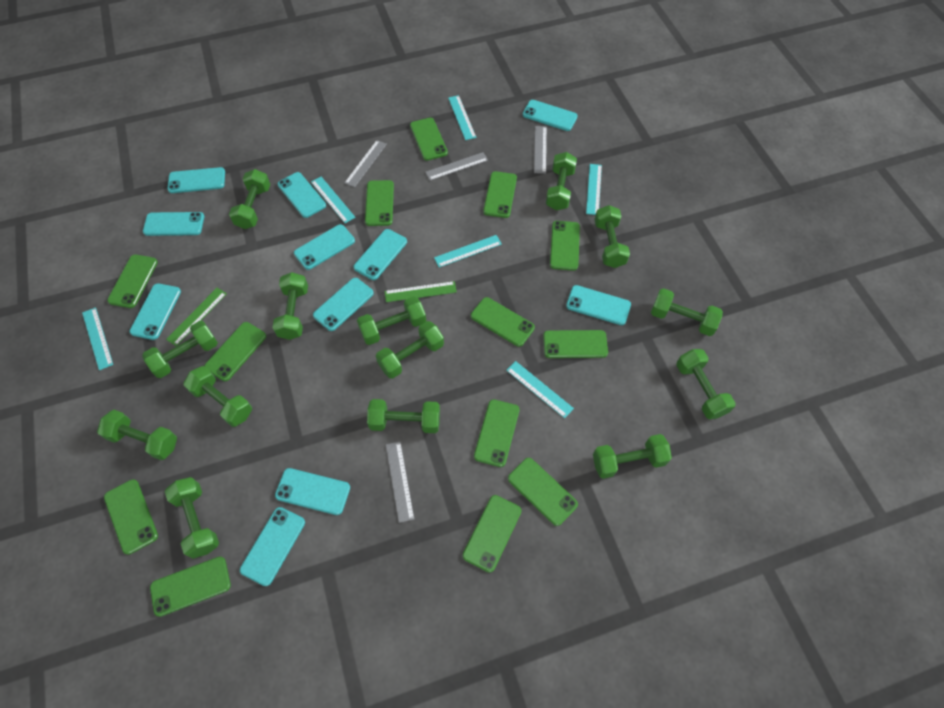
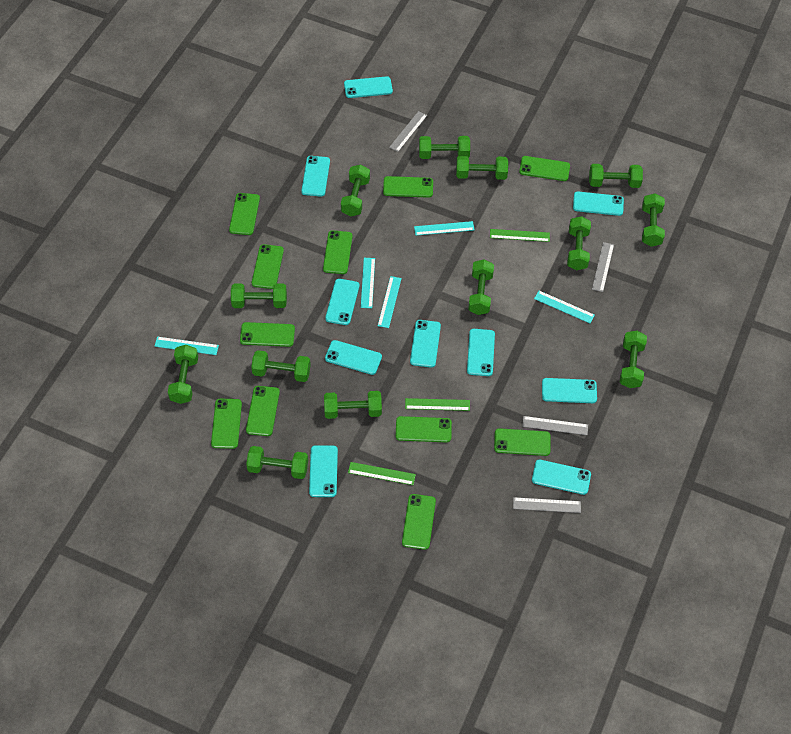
green dumbbell: [97,410,177,460] [142,321,218,378] [165,477,219,559] [183,366,252,427] [229,169,271,229] [272,272,308,340] [357,297,426,345] [367,399,440,433] [376,321,444,378] [546,152,577,210] [593,434,672,479] [594,205,630,268] [651,288,723,336] [676,349,736,419] = 14 -> [168,345,198,404] [231,284,287,308] [246,446,308,479] [251,350,311,382] [324,391,382,419] [341,164,370,217] [419,136,470,159] [456,155,508,180] [468,259,494,315] [567,216,591,270] [589,164,643,188] [620,331,647,388] [642,194,665,247] = 13
green phone: [104,479,158,555] [107,254,158,308] [150,557,231,617] [204,322,266,381] [365,180,394,226] [410,118,448,161] [463,495,521,573] [471,297,535,347] [474,399,520,467] [483,171,517,218] [508,458,578,526] [543,330,608,358] [550,221,580,271] = 13 -> [211,399,242,449] [229,193,260,235] [240,322,295,347] [246,386,280,436] [252,244,284,289] [323,230,353,274] [383,176,433,198] [396,416,452,442] [402,494,436,550] [494,428,551,456] [519,156,570,181] = 11
green ruler: [166,288,227,346] [385,281,457,302] = 2 -> [348,462,416,485] [405,398,470,411] [490,229,550,242] = 3
turquoise phone: [130,283,181,340] [143,212,204,236] [168,167,225,193] [240,507,305,586] [275,468,350,515] [278,172,326,218] [294,224,355,270] [313,278,374,331] [353,229,407,280] [523,100,578,131] [566,285,631,325] = 11 -> [301,156,330,197] [309,445,338,497] [325,279,360,325] [325,340,382,375] [344,76,393,98] [410,320,441,368] [467,329,495,376] [532,459,591,495] [542,378,597,403] [573,191,624,216] = 10
turquoise ruler: [82,307,113,370] [311,177,356,223] [434,235,502,268] [448,95,476,140] [506,361,574,418] [586,164,602,215] = 6 -> [154,337,219,355] [361,258,375,308] [378,276,402,328] [414,221,475,235] [534,291,595,323] = 5

